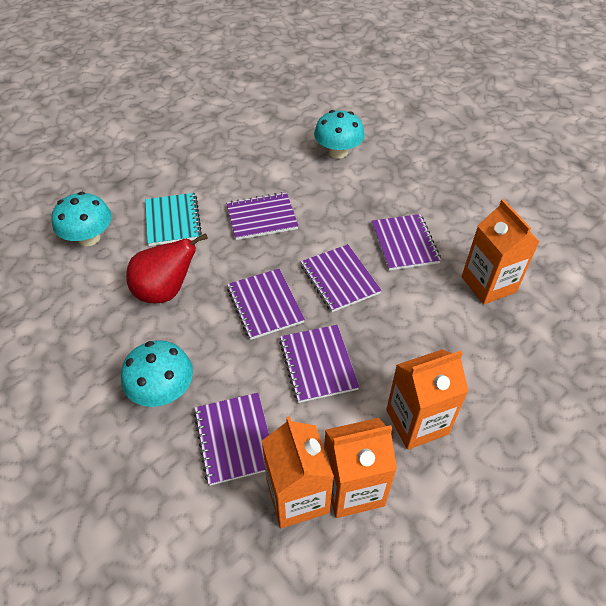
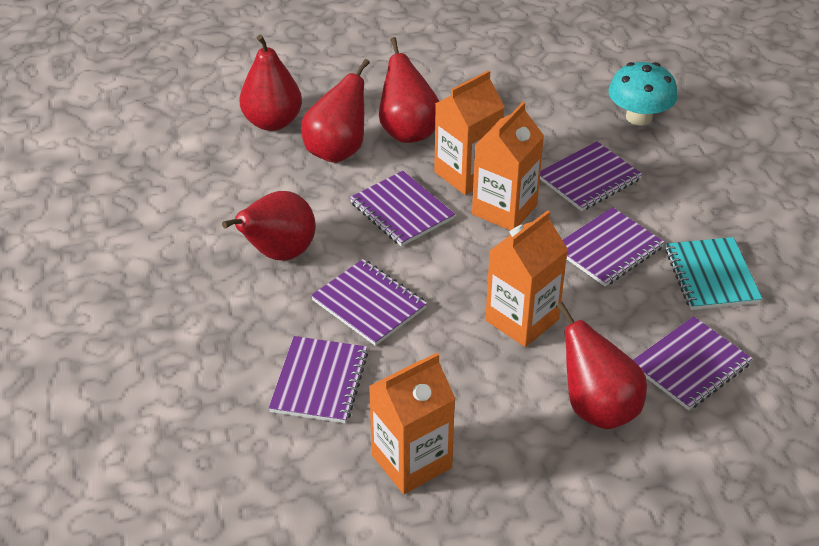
red pear: [126,233,208,303] = 1 -> [222,191,316,261] [239,34,302,131] [301,59,370,163] [379,37,439,143] [556,302,647,429] = 5
turquoise mushroom: [51,192,112,246] [121,340,193,407] [314,110,365,159] = 3 -> [609,62,678,125] = 1

